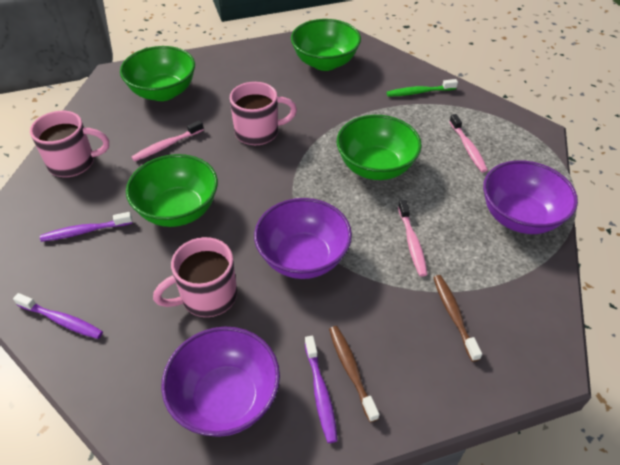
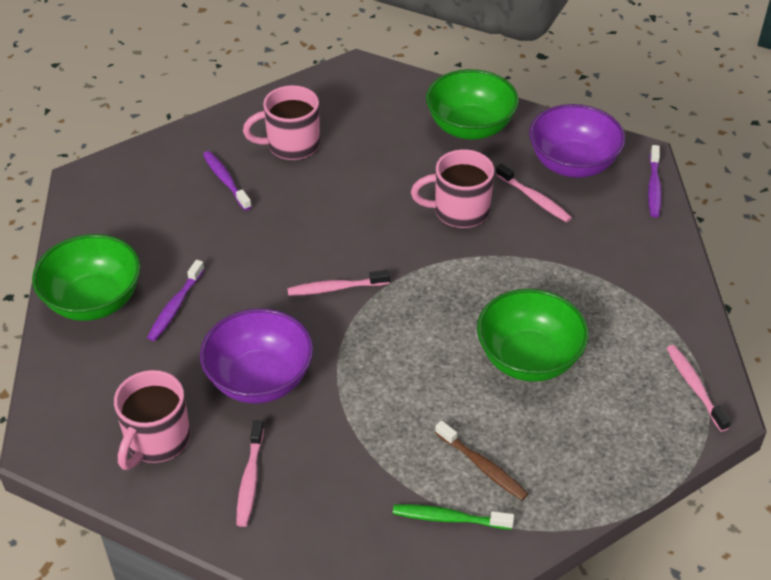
brown toothbrush: [329,326,379,422] [433,275,482,362] = 2 -> [435,420,528,500] = 1
green bowl: [120,46,195,101] [126,154,218,227] [291,19,361,71] [337,115,422,180] = 4 -> [32,234,141,321] [426,69,519,140] [477,289,589,382] = 3
pink toothbrush: [132,120,204,162] [398,200,428,277] [449,114,488,172] = 3 -> [236,420,264,527] [287,270,390,296] [496,164,572,222] [666,345,731,432] = 4
purple bowl: [161,327,280,437] [254,198,352,279] [483,160,578,234] = 3 -> [200,308,313,404] [529,104,625,178] = 2

